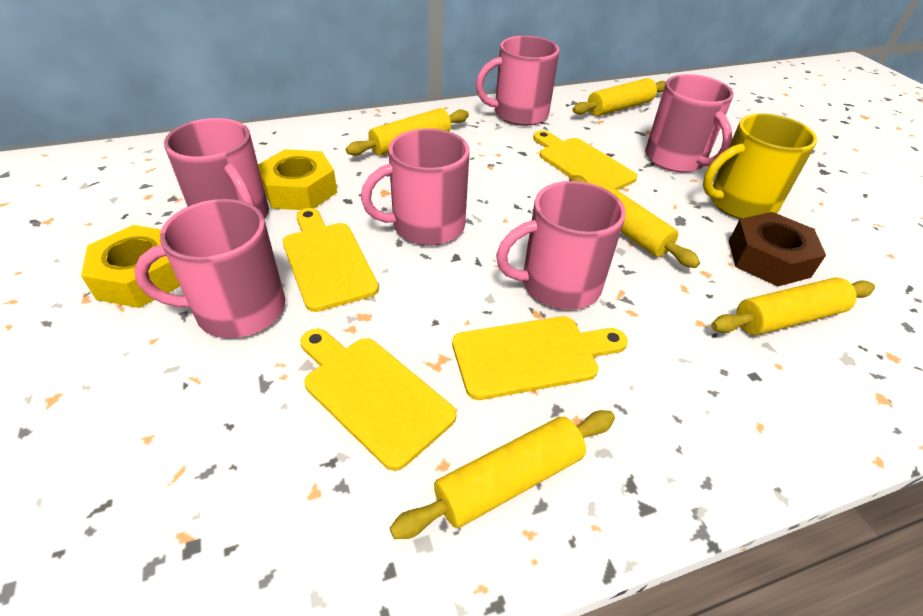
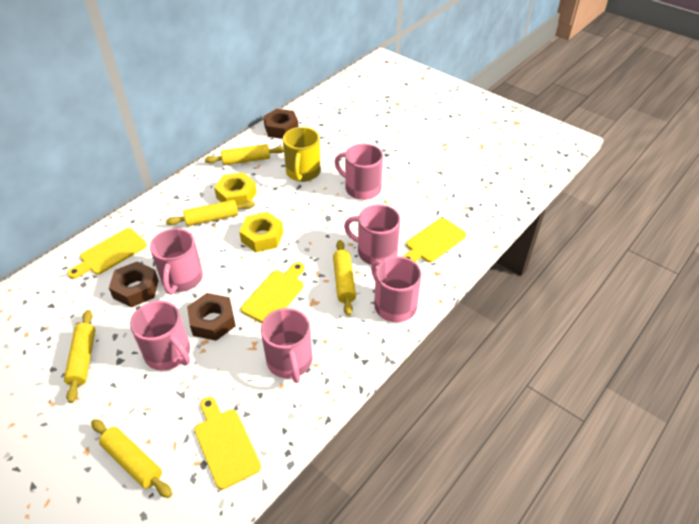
brown nut: [729,212,826,286] = 1 -> [109,262,159,307] [187,293,236,341] [263,109,299,139] = 3

